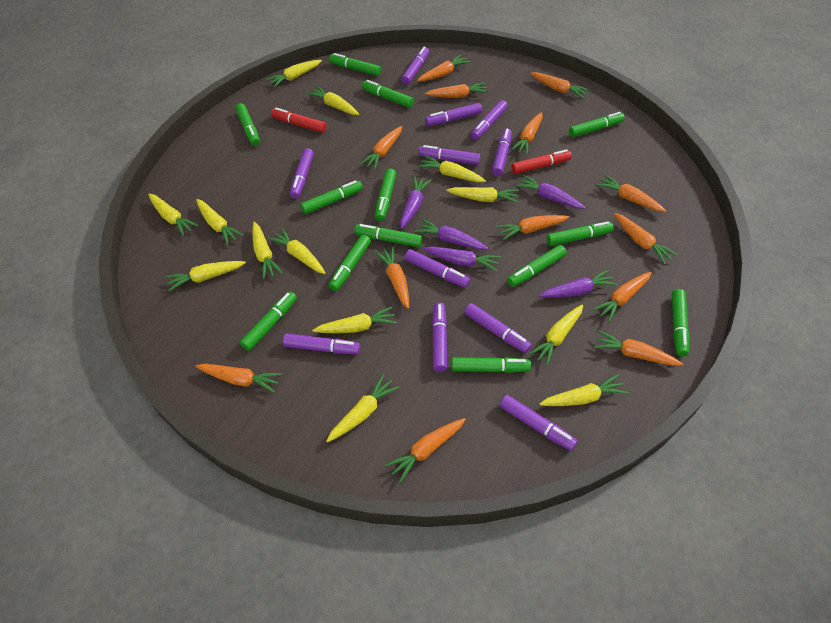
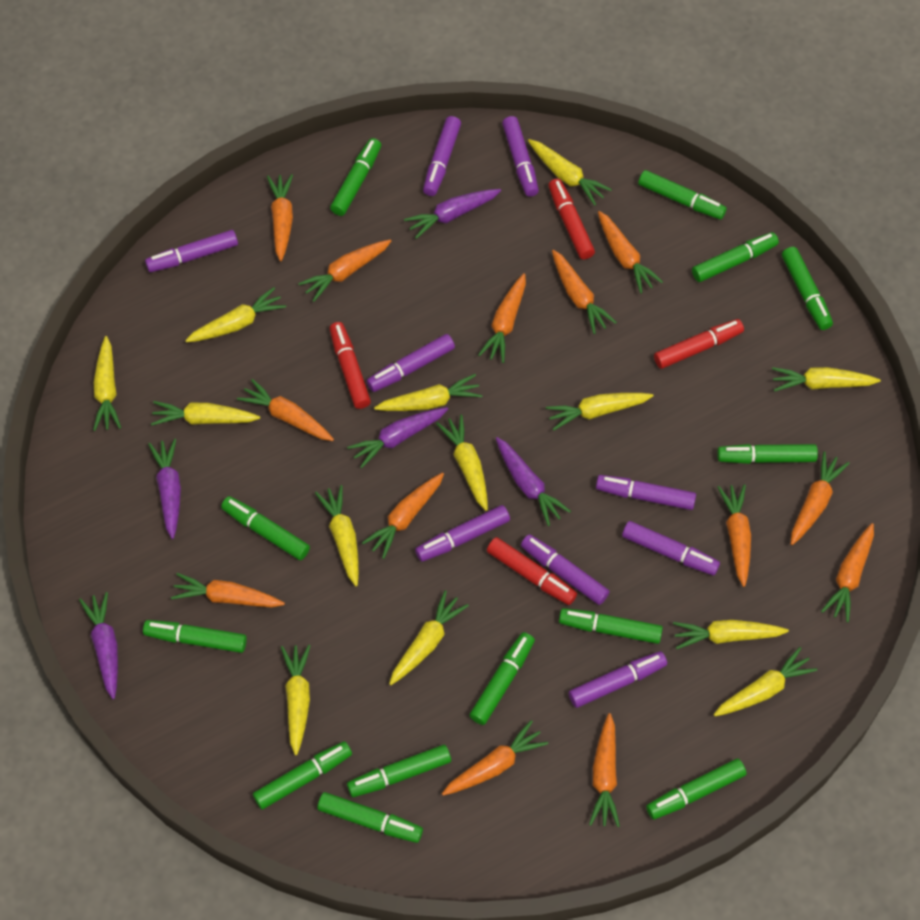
purple marker: [283,333,360,354] [290,148,314,199] [401,47,429,85] [405,249,470,288] [418,145,481,165] [425,103,482,126] [432,302,447,372] [464,303,532,353] [471,100,508,140] [492,129,512,176] [500,395,577,451] = 11 -> [145,230,238,272] [367,334,455,392] [415,505,510,562] [423,116,461,196] [502,116,539,197] [521,534,609,605] [569,651,667,708] [596,475,696,510] [622,521,720,575] = 9
red marker: [271,108,326,133] [511,149,572,174] = 2 -> [330,322,371,409] [487,537,577,605] [548,179,595,259] [654,319,744,369] = 4

